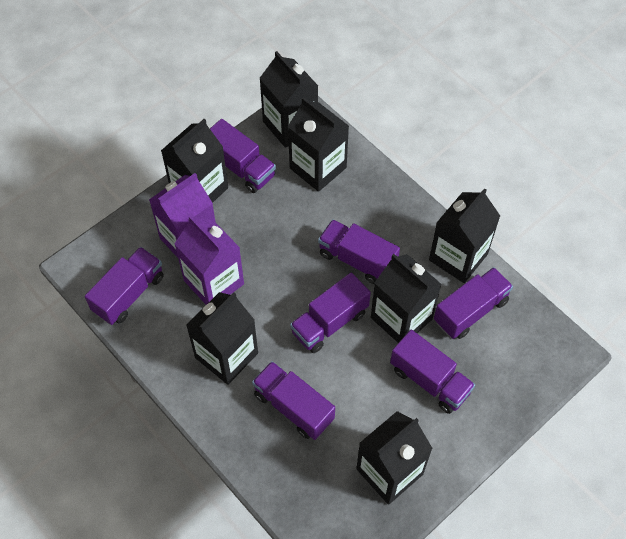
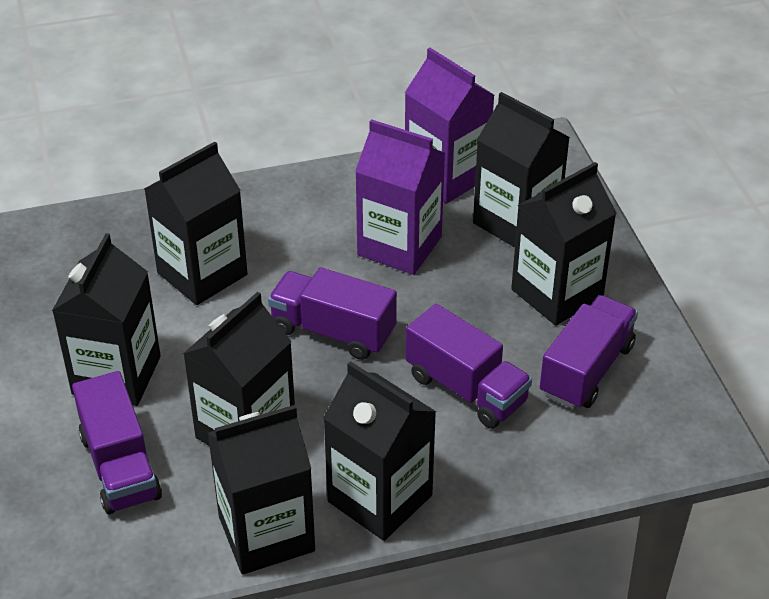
purple truck: [85,247,164,325] [210,119,276,193] [252,361,335,440] [290,272,371,353] [318,219,400,284] [390,330,475,414] [434,267,513,339] = 7 -> [72,371,162,514] [268,267,397,360] [406,304,532,428] [540,295,638,409] = 4

